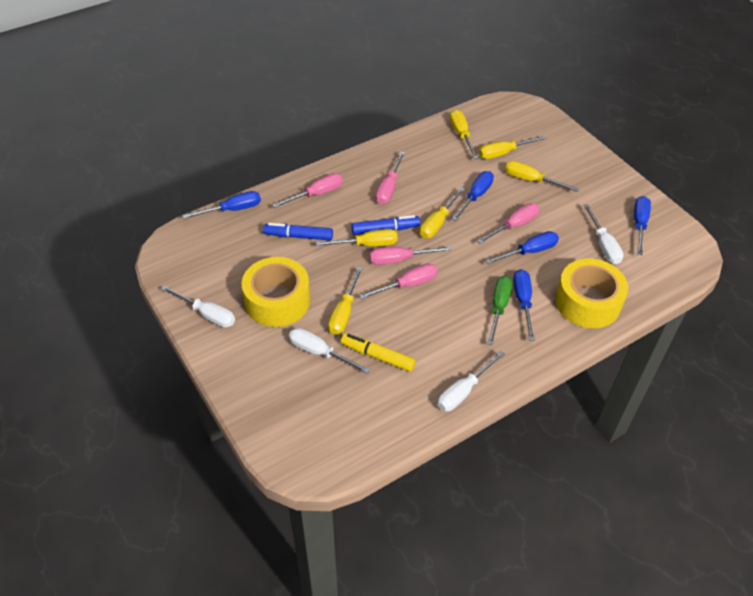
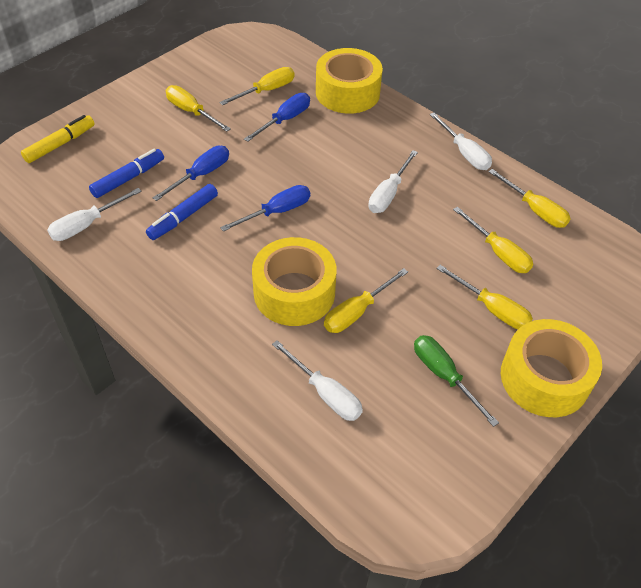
blue screwdriver: [182,191,261,219] [452,171,494,221] [485,231,559,264] [513,269,535,340] [634,196,651,255] = 5 -> [153,146,229,201] [220,185,310,232] [244,93,310,142] = 3
pink screwdriver: [272,173,343,208] [359,263,438,299] [370,246,452,265] [376,152,405,204] [477,203,540,244] = 5 -> none = 0
yellow tape: [242,257,310,327] [555,259,628,328] = 2 -> [252,237,337,326] [316,48,383,114] [501,319,602,417] = 3

